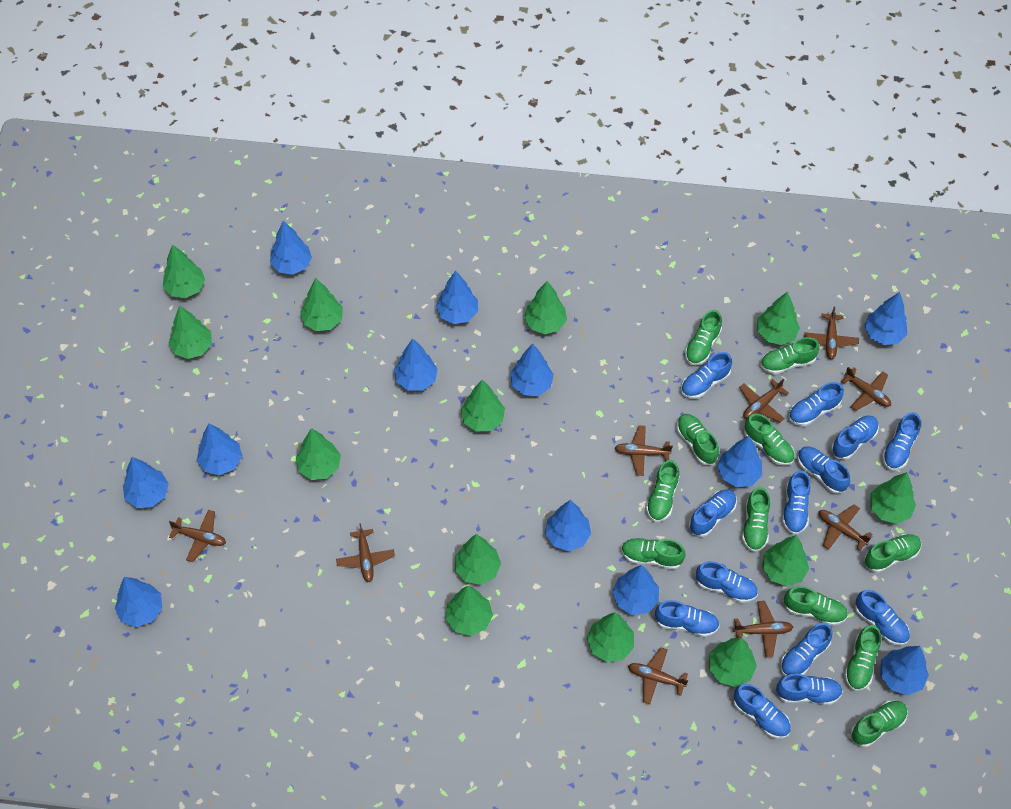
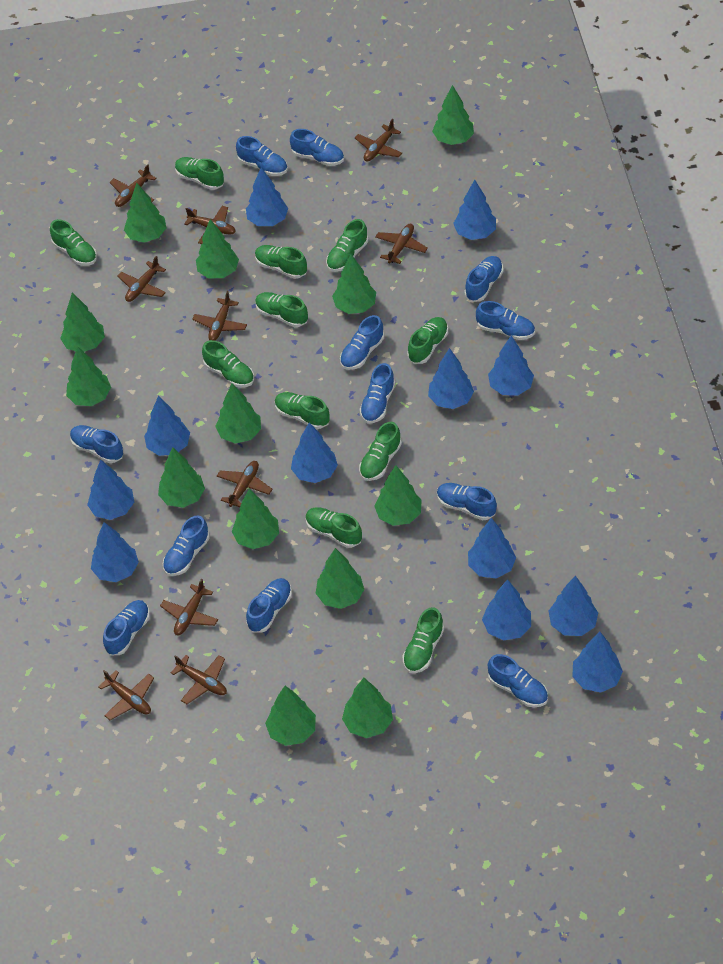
blue shoe: [655,600,720,637] [681,352,732,399] [689,489,737,537] [696,561,758,603] [733,684,791,739] [776,674,843,705] [780,623,833,676] [782,470,811,535] [788,382,844,426] [797,446,850,494] [831,416,879,460] [855,590,910,645] [882,412,921,470] = 13 -> [70,425,124,463] [103,600,150,655] [163,515,210,576] [236,136,288,176] [246,578,292,633] [290,129,344,166] [340,315,384,370] [360,363,395,423] [437,483,497,520] [465,256,503,302] [476,301,535,340] [488,654,548,707] = 12
brown plane: [169,510,226,562] [336,523,395,582] [614,426,673,476] [628,647,688,704] [733,601,793,658] [739,378,789,423] [804,307,859,359] [818,505,872,551] [841,367,891,411] = 9 -> [98,670,154,720] [109,164,156,207] [117,256,166,302] [160,579,218,635] [171,655,227,704] [184,206,236,244] [192,291,247,341] [217,461,272,507] [355,119,402,162] [375,224,428,264] = 10

